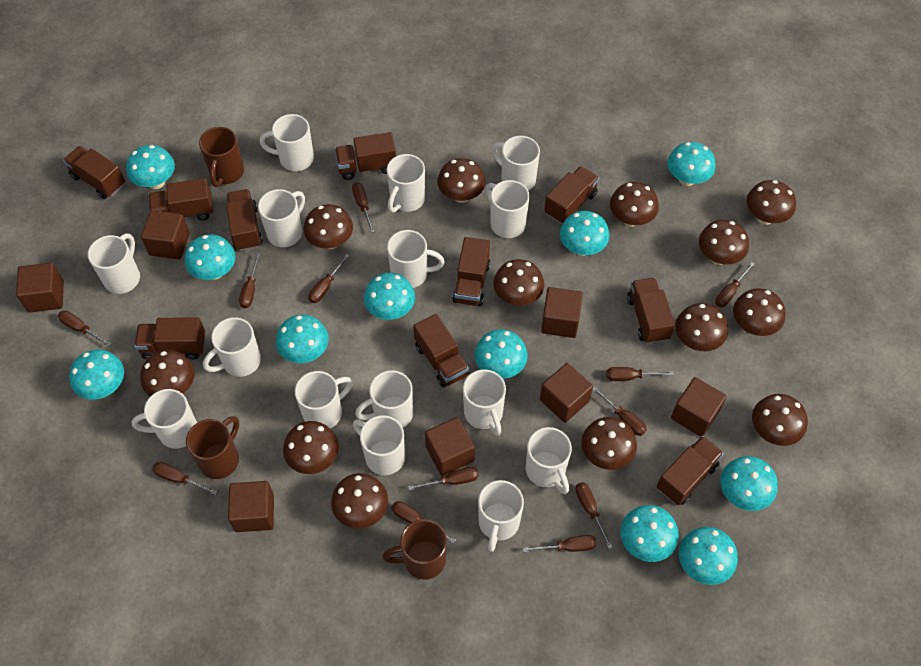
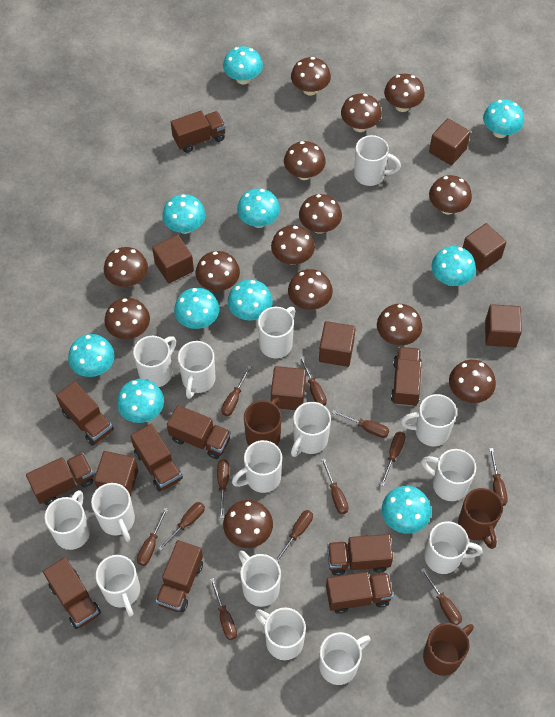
brown mushroom: [140,350,195,397] [283,421,339,474] [304,204,353,249] [331,473,388,529] [437,158,486,203] [493,259,544,306] [581,417,637,470] [610,182,659,227] [675,303,728,351] [699,220,749,265] [733,288,785,336] [747,180,796,225] [752,394,808,446] = 13 -> [104,247,148,287] [104,298,150,339] [196,251,240,291] [223,500,273,548] [271,225,315,265] [284,141,326,180] [288,269,333,310] [291,57,331,96] [299,194,342,234] [341,94,382,132] [377,304,422,345] [384,74,425,112] [429,175,472,215] [449,360,496,403] = 14
turquoise mushroom: [69,349,124,399] [126,145,175,189] [185,234,235,280] [276,315,328,363] [364,273,415,320] [475,329,528,379] [560,211,609,256] [620,505,679,562] [668,142,715,186] [679,527,738,585] [720,456,778,511] = 11 -> [68,334,114,377] [117,379,164,423] [162,194,205,234] [174,288,219,329] [223,46,263,85] [228,279,273,320] [237,188,280,228] [382,486,431,534] [431,246,476,286] [483,99,524,138] = 10

